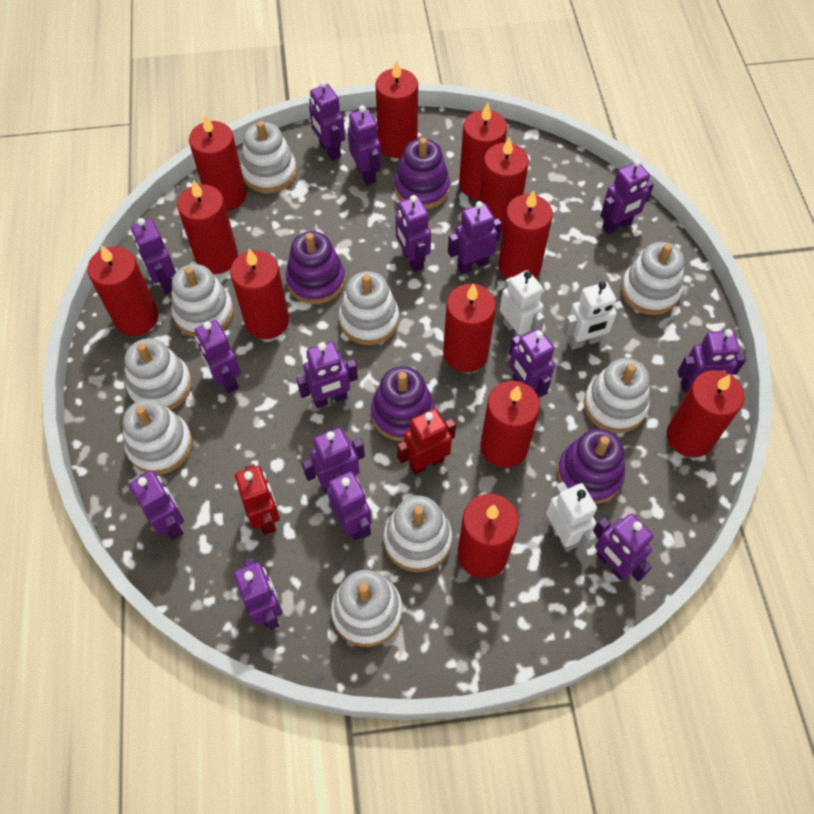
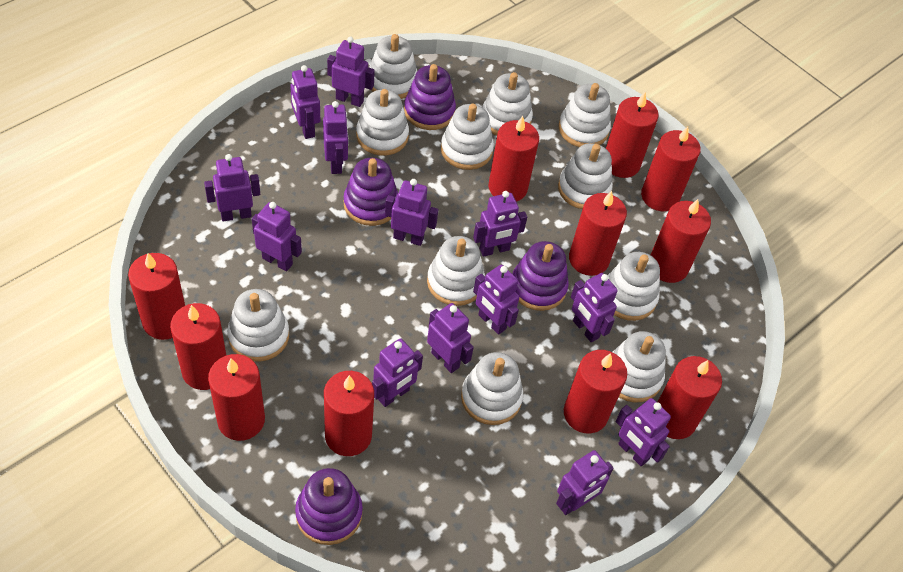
purple robot: [129,471,184,540] [131,218,176,294] [195,320,241,393] [234,557,282,630] [296,342,358,408] [302,428,365,492] [309,80,345,161] [327,471,372,540] [348,105,381,185] [395,195,431,272] [448,201,502,274] [509,328,555,398] [593,514,653,582] [600,159,654,234] [678,329,746,392] = 15 -> [204,154,260,221] [252,202,302,271] [290,65,320,139] [323,101,348,174] [327,37,375,107] [372,339,423,407] [385,179,438,246] [427,303,474,373] [473,191,527,257] [473,265,519,335] [556,450,614,515] [571,273,618,342] [616,398,671,466] = 13
red candle: [87,245,158,336] [177,180,238,274] [189,115,247,211] [230,249,289,339] [376,60,418,158] [443,284,496,372] [458,494,519,578] [459,103,507,200] [479,137,529,232] [480,381,540,468] [498,190,553,279] [667,370,745,458] = 12 -> [128,253,185,340] [170,303,226,390] [208,354,265,441] [324,371,374,456] [489,116,539,202] [564,350,627,433] [569,191,627,276] [606,92,659,178] [641,126,701,211] [651,199,711,283] [658,356,722,439] = 11
red robot: [235,464,280,535] [397,408,456,475] = 2 -> none = 0
white robot: [500,270,545,337] [546,482,597,552] [563,281,624,350] = 3 -> none = 0
white stacking toy: [123,399,192,475] [125,338,192,410] [171,264,234,337] [241,121,297,193] [331,570,403,647] [339,271,399,345] [383,496,452,572] [584,358,650,433] [621,242,684,315] = 9 -> [227,289,289,362] [356,89,409,156] [369,34,417,99] [427,236,485,306] [441,104,494,170] [461,352,523,425] [482,72,533,136] [558,143,613,209] [559,83,611,147] [608,252,660,321] [613,331,666,403] = 11

